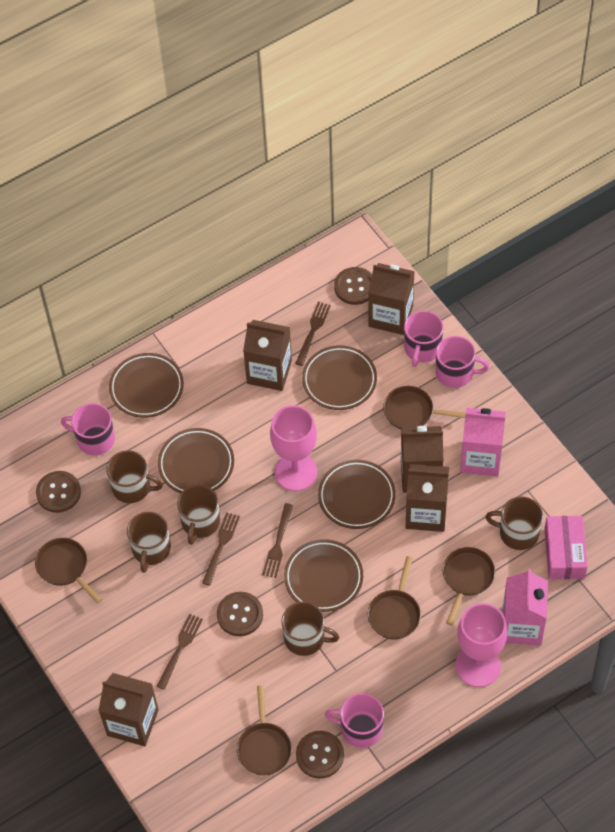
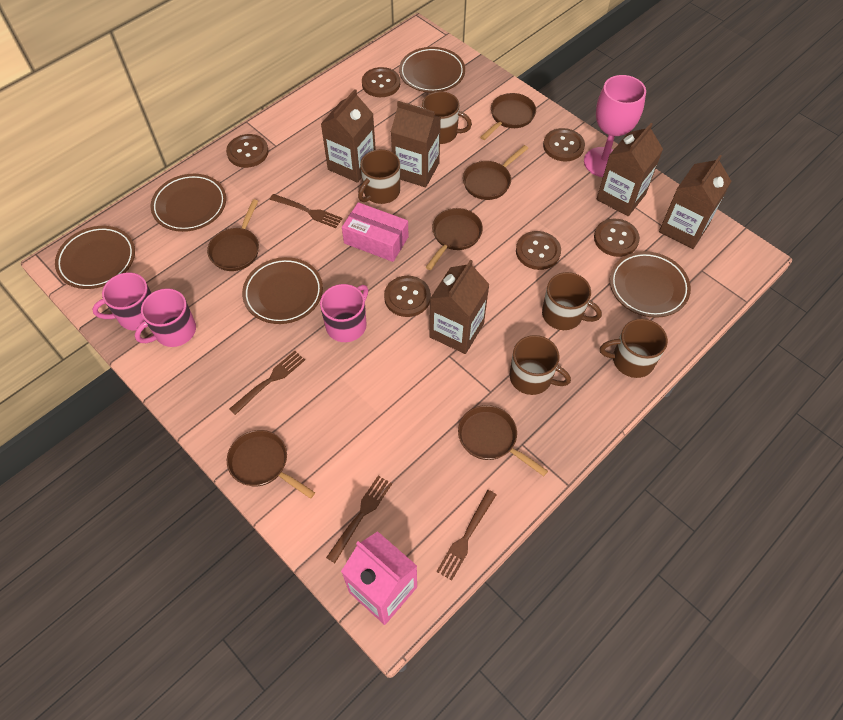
brown button: [36,471,81,513] [217,592,263,636] [296,731,344,779] [334,267,372,305] = 4 -> [226,134,269,168] [362,67,400,97] [384,276,431,317] [516,231,561,270] [543,128,585,162] [594,219,640,257] = 6
brown pan: [35,538,103,603] [237,685,292,776] [368,556,421,639] [383,386,465,430] [443,547,495,625] = 5 -> [207,199,259,271] [227,430,315,499] [426,208,483,270] [458,405,548,476] [463,145,528,200] [480,93,536,140] = 6
pink carton: [460,408,506,477] [502,569,548,646] = 2 -> [341,531,417,625] = 1
pink goblet: [270,405,317,491] [455,603,507,687] = 2 -> [584,75,646,177] = 1
pink mug: [61,403,115,456] [325,693,384,748] [404,311,443,367] [436,336,489,388] = 4 -> [92,272,151,330] [135,288,196,347] [320,284,368,342] = 3

